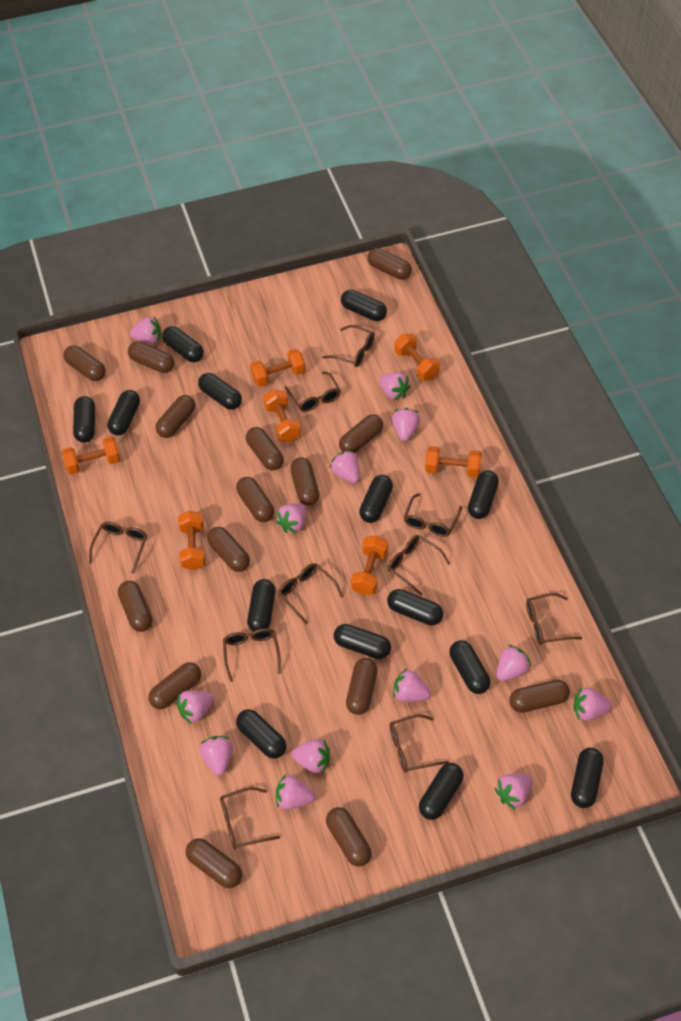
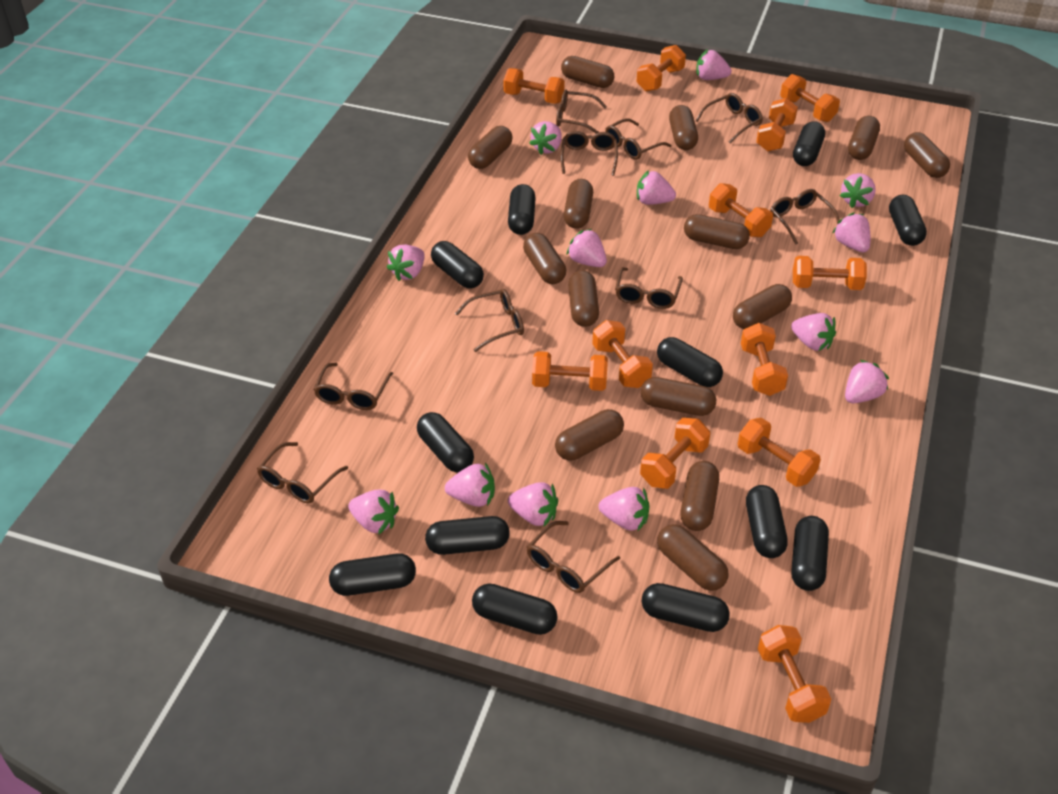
black capsule: [73,396,95,443] [107,390,140,435] [162,326,204,362] [198,373,242,410] [236,709,286,759] [247,579,275,631] [334,624,391,659] [341,290,387,321] [359,475,393,523] [387,589,443,626] [419,763,464,820] [449,640,490,694] [468,470,499,519] [571,748,604,808] = 14 -> [329,553,416,596] [417,412,474,473] [425,516,510,555] [431,241,484,288] [472,583,557,635] [508,184,536,235] [642,583,730,632] [657,337,723,387] [746,485,788,558] [791,516,829,591] [793,121,825,166] [889,195,927,246] = 12
brown capsule: [63,345,106,381] [118,581,153,632] [128,341,174,373] [148,662,201,709] [155,395,195,438] [186,838,242,888] [207,527,250,572] [236,477,274,522] [246,427,284,470] [290,457,319,506] [326,807,372,867] [339,414,383,453] [346,658,377,715] [367,248,412,280] [509,680,570,713] = 15 -> [468,126,513,169] [523,233,566,284] [555,409,624,460] [561,56,614,88] [564,179,593,229] [568,270,599,327] [641,377,716,416] [657,524,728,591] [669,105,698,150] [680,461,719,531] [684,214,750,249] [733,284,792,329] [848,116,880,160] [904,132,950,178] = 14
orange dumbbell: [62,437,120,475] [178,511,206,570] [250,349,305,387] [263,390,301,442] [351,536,388,595] [394,333,440,381] [425,446,482,478] = 7 -> [503,68,565,104] [532,351,608,391] [592,320,653,388] [636,45,686,92] [640,418,710,489] [709,183,773,237] [738,418,821,487] [741,323,788,396] [756,98,798,151] [758,625,831,723] [780,74,840,122] [793,256,867,290] = 12

